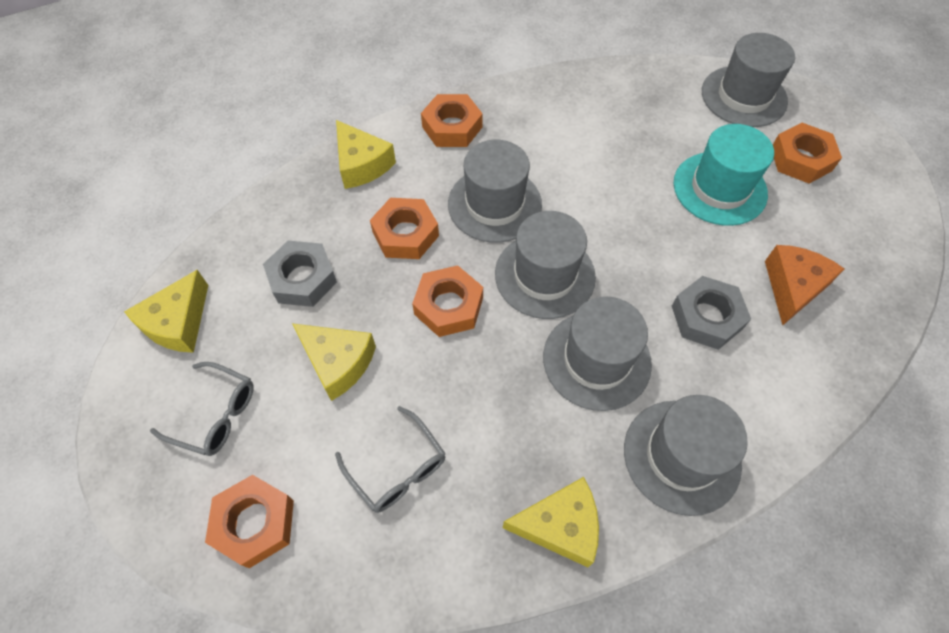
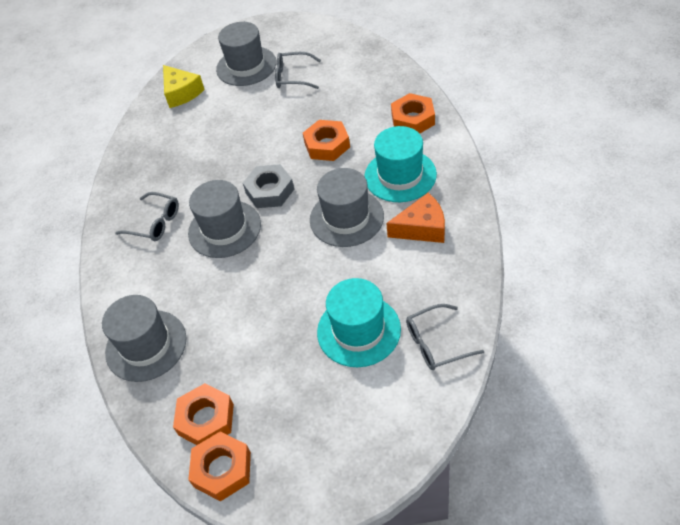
grey glasses: [150,362,254,456] [335,406,446,513] = 2 -> [115,192,179,241] [275,52,321,89] [406,304,484,370] = 3
grey hat: [448,140,542,243] [495,211,596,319] [543,296,652,411] [624,395,748,516] [702,33,795,127] = 5 -> [102,295,187,382] [188,180,261,258] [216,22,276,86] [310,168,384,247] = 4
grey nut: [263,241,337,307] [672,276,751,350] = 2 -> [243,164,294,208] = 1
orange nut: [205,475,294,568] [370,198,439,259] [412,265,483,337] [421,94,483,147] [773,123,842,184] = 5 -> [173,383,234,445] [188,432,251,502] [303,120,350,161] [391,93,435,134] = 4
turquoise hat: [674,124,774,226] = 1 -> [317,278,401,367] [364,126,437,202] = 2
yellow cheese: [124,270,208,353] [292,323,376,401] [336,120,396,189] [503,477,599,567] = 4 -> [163,65,205,108] = 1

